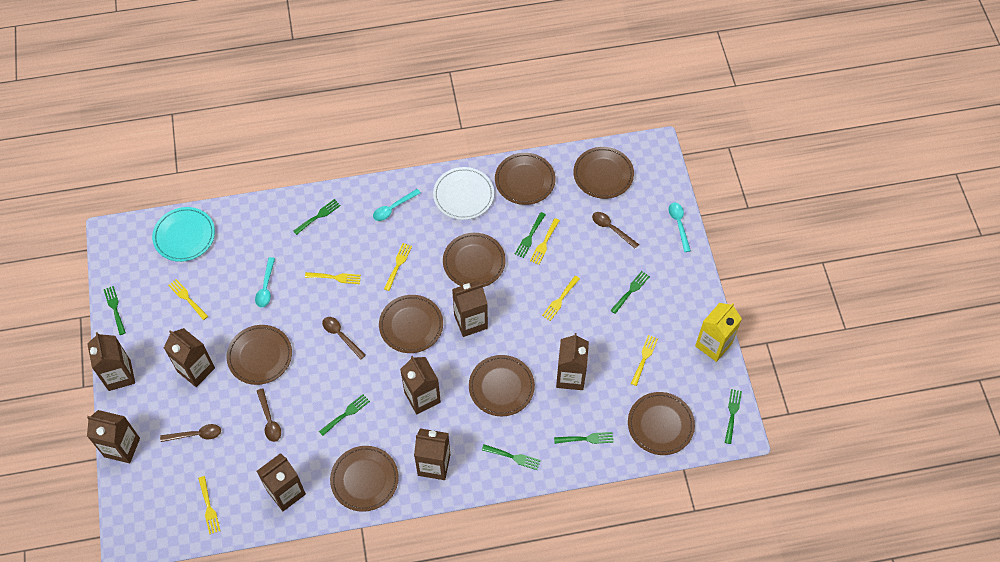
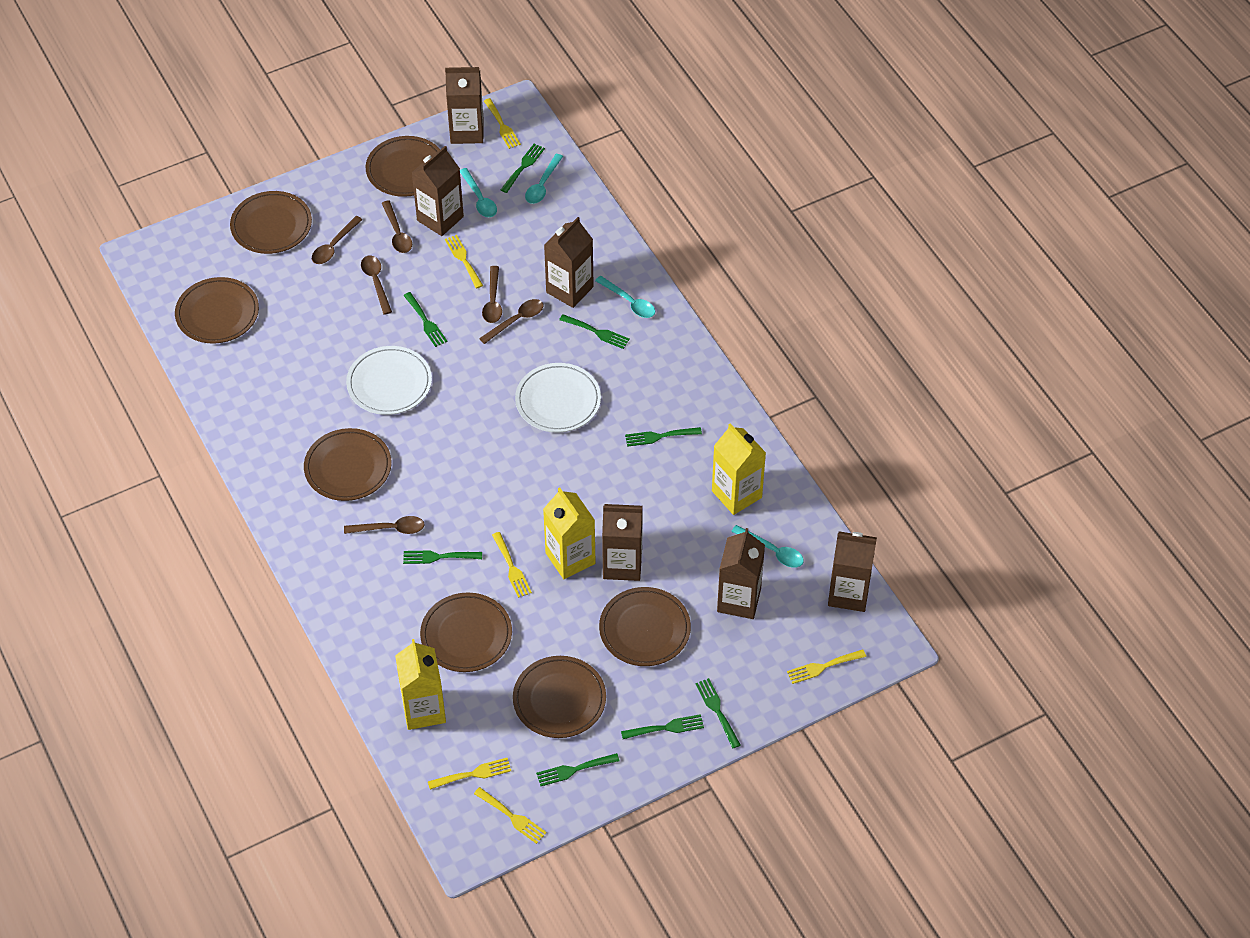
brown carton: [87,332,135,391] [87,410,140,463] [164,328,215,387] [257,453,306,511] [400,356,441,414] [414,428,450,480] [452,281,488,337] [556,333,589,390] = 8 -> [411,146,464,236] [445,67,484,144] [544,217,594,308] [602,504,643,581] [717,528,765,619] [828,531,877,612] = 6
brown plate: [226,325,292,385] [330,446,399,512] [379,295,443,353] [443,233,506,287] [469,355,535,416] [495,153,555,205] [573,147,634,199] [628,392,695,455] = 8 -> [175,277,259,344] [230,191,312,254] [304,428,392,501] [366,136,440,197] [420,593,512,672] [513,656,606,738] [599,587,691,666] = 7
brown spoon: [160,424,221,442] [257,388,281,442] [322,317,366,359] [592,212,639,249] = 4 -> [312,216,363,264] [344,516,425,534] [361,255,392,315] [382,200,412,253] [479,299,544,344] [482,266,502,323] = 6
turquoise plate: [152,207,215,262] = 1 -> none = 0
turquoise spoon: [255,257,275,307] [373,189,421,221] [669,203,691,252] = 3 -> [460,168,497,217] [525,154,563,204] [595,276,655,318] [731,525,804,568] = 4
white plate: [433,167,494,220] = 1 -> [346,346,432,415] [515,363,601,433] = 2
yellow carton: [695,303,742,362] = 1 -> [395,639,446,730] [543,487,595,579] [712,423,766,515] = 3
yellow fork: [168,279,208,320] [198,476,220,534] [305,272,361,284] [384,243,412,291] [530,218,560,265] [542,276,580,321] [631,335,658,386] = 7 -> [428,758,511,789] [445,235,483,289] [474,787,546,844] [484,98,521,149] [492,532,532,598] [787,649,866,684] = 6

